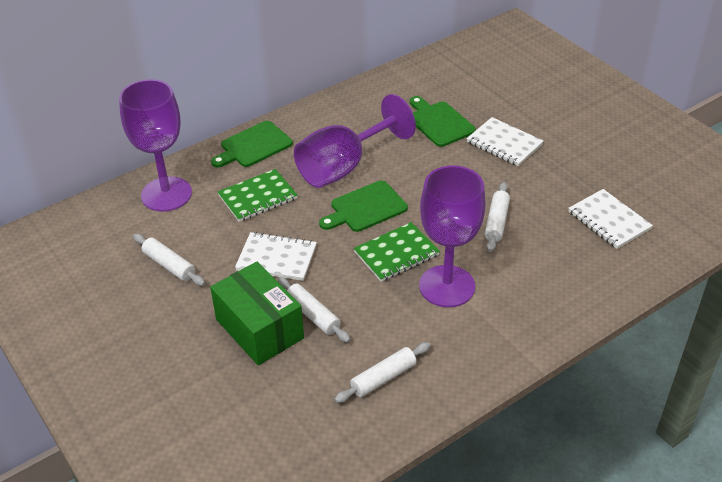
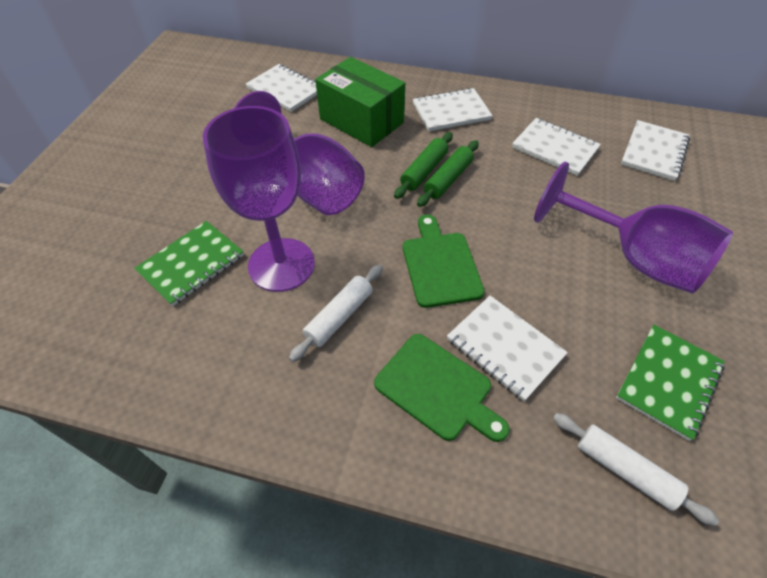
green cutting board: [211,121,293,168] [319,180,408,232] [410,96,476,147] = 3 -> [374,334,509,442] [403,215,485,308] = 2
green rolling pin: none = 0 -> [394,132,453,199] [417,140,479,207] = 2
white notebook: [235,232,317,281] [466,117,543,166] [568,189,653,249] = 3 -> [246,64,317,112] [413,88,493,131] [447,296,568,401] [512,118,601,176] [621,120,690,181] = 5
white rolling pin: [133,234,205,286] [277,277,350,343] [334,342,431,403] [485,182,510,252] = 4 -> [289,265,383,362] [553,413,719,526] = 2

